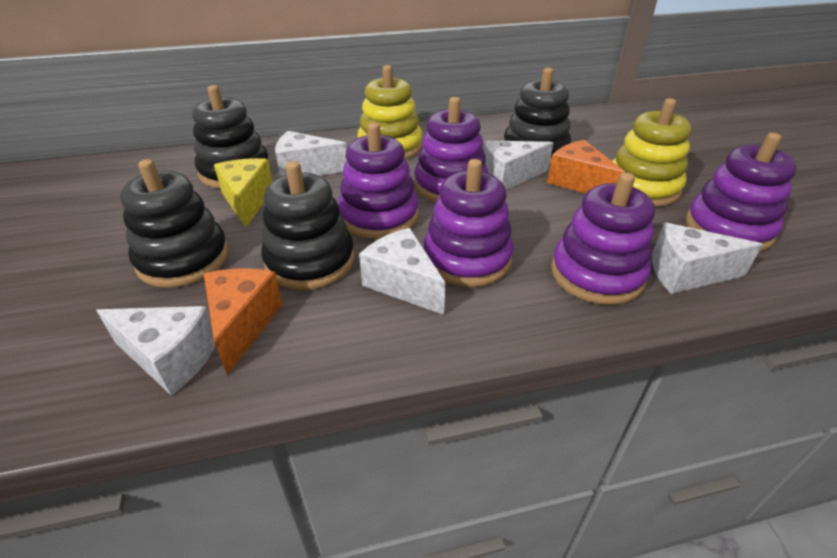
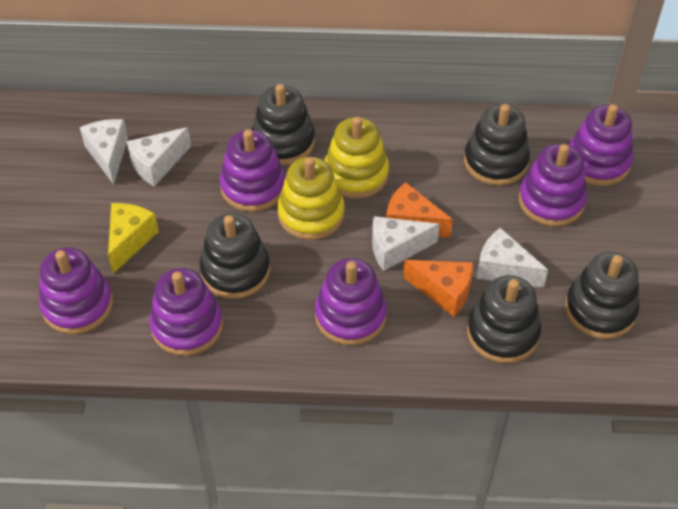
black stacking toy: [120,159,229,288] [192,85,271,189] [261,161,355,290] [504,67,571,165] = 4 -> [199,213,270,299] [251,84,315,165] [464,104,530,186] [467,275,541,363] [565,252,640,339] = 5
purple stacking toy: [338,122,419,239] [414,97,488,203] [424,159,514,287] [551,172,655,305] [686,133,797,252] = 5 -> [39,247,113,334] [149,268,223,356] [219,130,285,212] [315,258,387,345] [519,144,587,227] [569,104,633,186] = 6
white cheese: [96,306,215,396] [275,131,347,177] [359,228,445,315] [483,140,553,190] [652,223,763,294] = 5 -> [80,119,128,184] [126,127,191,187] [372,216,440,271] [476,228,548,288] = 4

